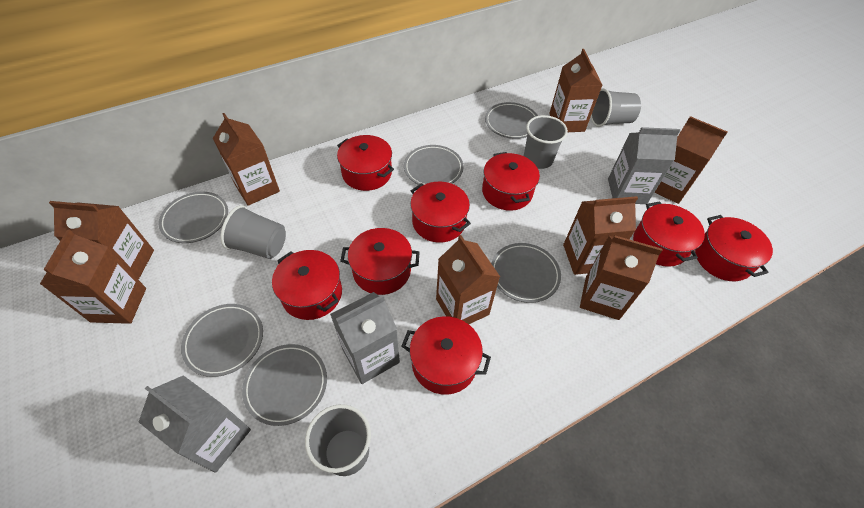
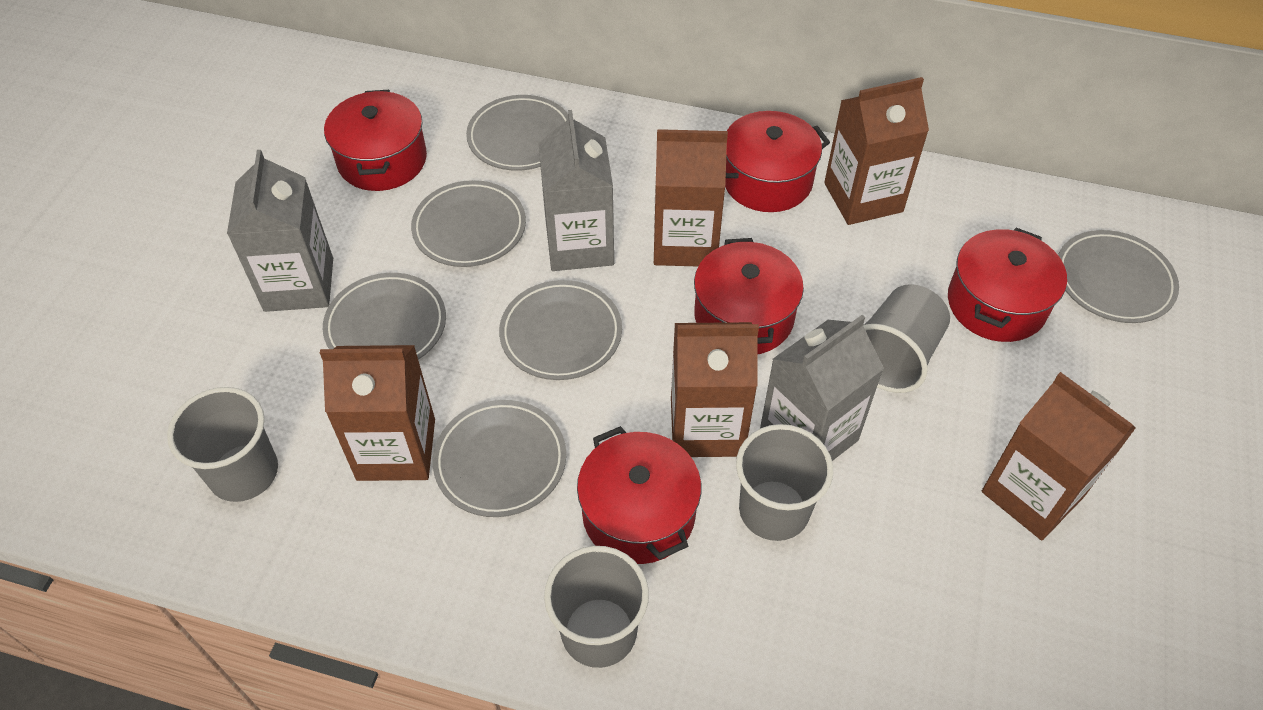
brown carton: [40,230,146,324] [49,201,154,280] [213,113,280,206] [436,235,500,324] [549,49,602,132] [563,196,638,275] [580,235,662,320] [654,116,728,204] = 8 -> [320,345,435,481] [654,129,728,266] [671,322,759,457] [824,77,929,225] [982,372,1136,540] = 5
red pot: [272,250,342,320] [337,135,394,191] [340,228,420,295] [401,316,491,395] [410,182,471,243] [482,152,540,211] [633,202,705,267] [695,215,773,281] = 8 -> [324,90,427,191] [577,426,701,564] [694,238,804,354] [725,111,830,212] [948,228,1067,342] = 5

